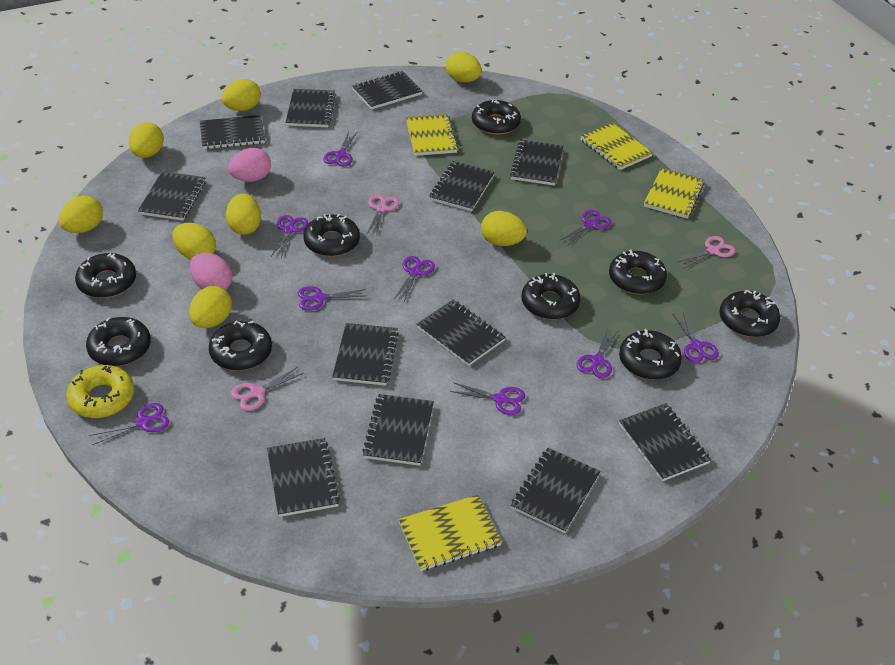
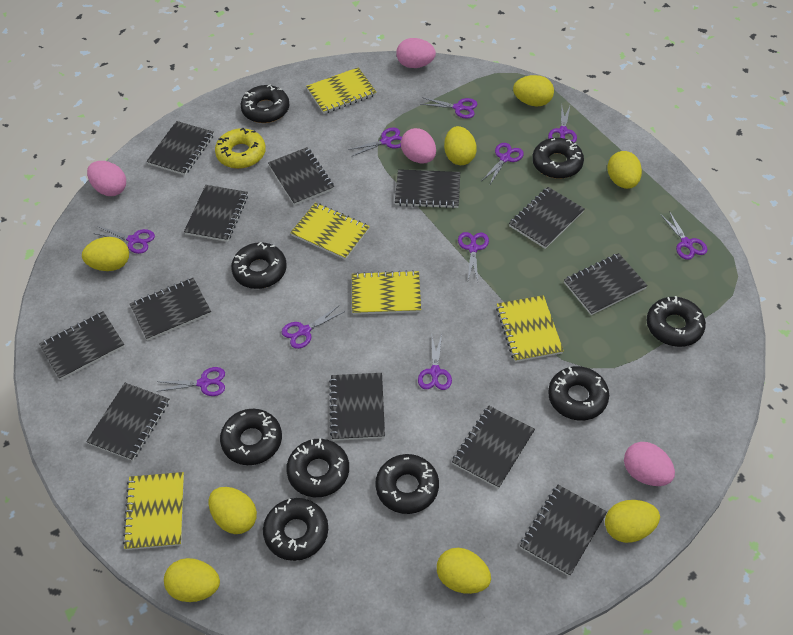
pink egg: [189,253,232,290] [228,148,271,182] = 2 -> [87,161,126,196] [396,38,436,68] [401,128,436,163] [624,442,675,486] = 4
pink scissors: [231,367,304,411] [367,195,399,234] [678,236,735,268] = 3 -> none = 0
purple scissors: [89,403,169,445] [271,215,308,258] [298,286,366,311] [323,132,357,167] [394,256,435,301] [450,382,525,415] [559,210,611,246] [577,328,618,378] [673,312,719,363] = 9 -> [93,226,155,254] [156,367,225,396] [282,306,345,349] [348,128,402,156] [418,334,452,390] [421,97,478,119] [458,232,489,281] [482,143,524,184] [548,105,577,143] [660,211,708,260] = 10
yellow notebook: [398,495,502,571] [406,114,459,156] [580,123,653,170] [644,168,705,219] = 4 -> [123,472,184,550] [290,203,370,260] [306,67,376,114] [352,270,421,315] [496,295,564,362] = 5

